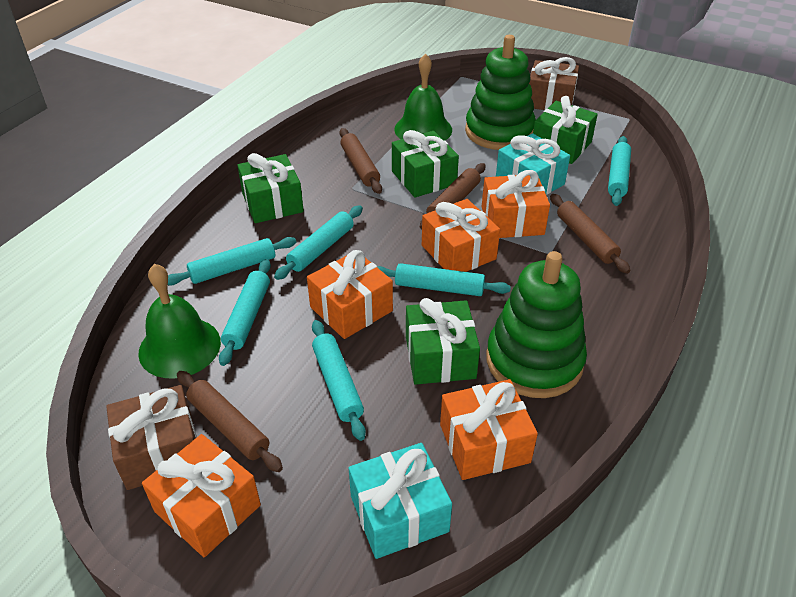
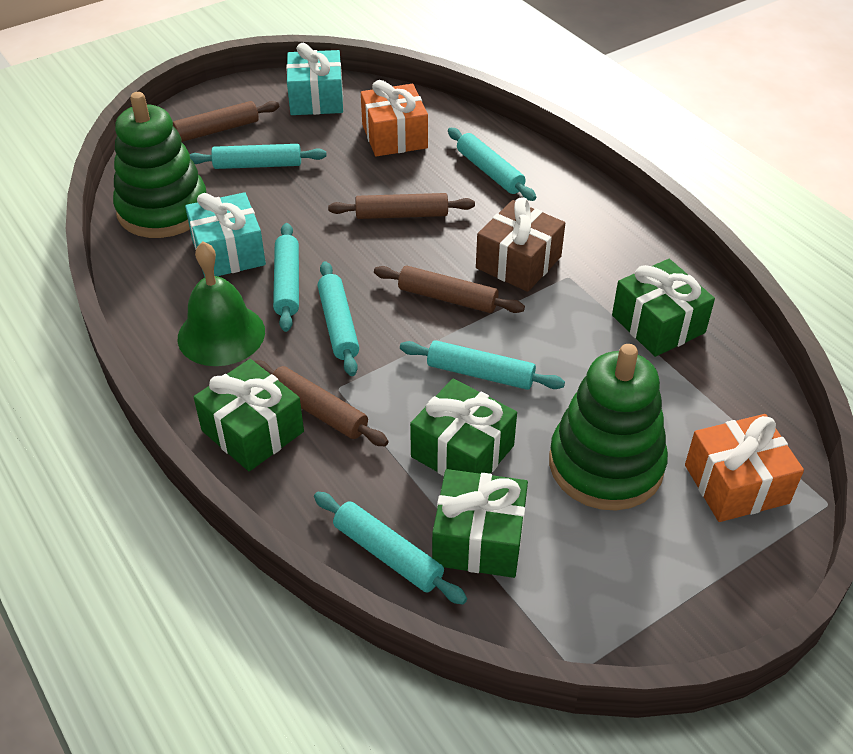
brown gift: [106,385,197,490] [529,57,579,110] = 2 -> [476,197,565,292] = 1
green bell: [138,264,221,378] [394,54,452,141] = 2 -> [178,242,265,366] = 1
orange gift: [142,434,261,557] [307,250,393,339] [422,199,500,272] [440,379,538,480] [482,170,550,238] = 5 -> [361,80,428,157] [685,414,804,522] = 2

